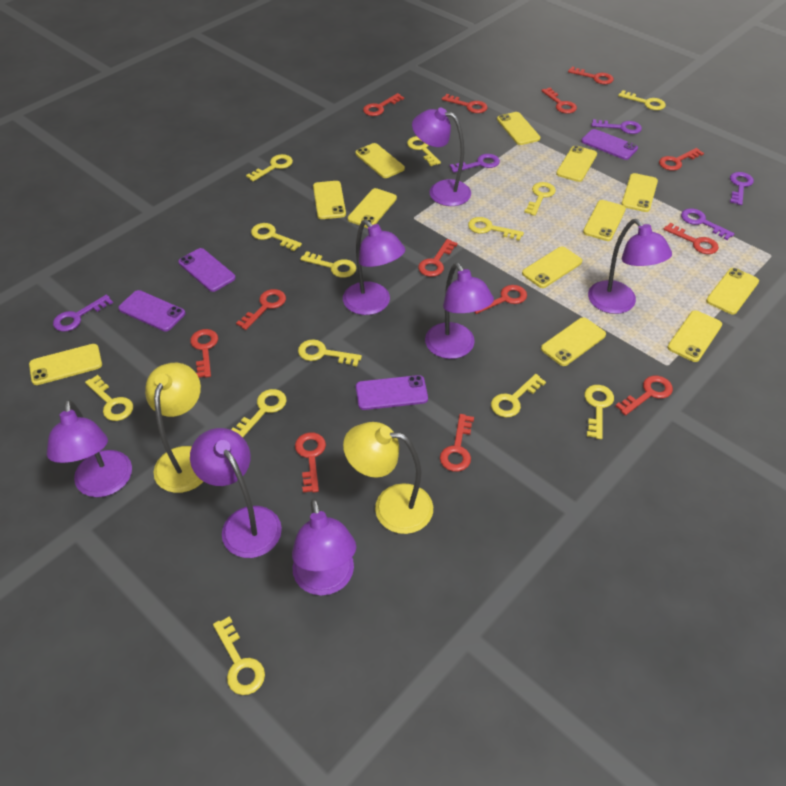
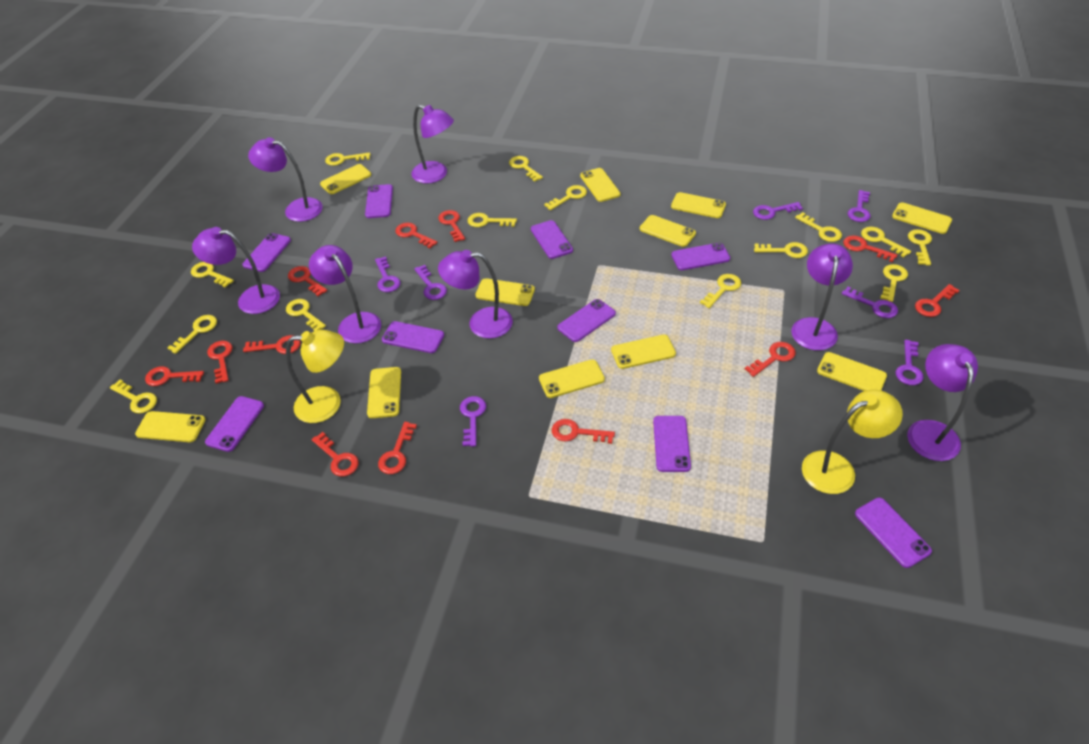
purple key: [53,295,113,332] [450,154,500,173] [591,119,642,134] [681,208,735,240] [730,172,754,205] = 5 -> [375,256,400,292] [414,265,447,300] [460,396,486,447] [753,202,803,220] [842,287,898,318] [848,190,871,222] [896,340,924,385] = 7
purple phone: [118,290,185,331] [178,248,236,292] [356,375,428,410] [581,129,638,160] = 4 -> [205,396,264,452] [242,233,291,272] [365,184,393,218] [382,321,444,353] [531,220,573,259] [557,299,616,342] [653,416,691,472] [671,243,730,270] [855,497,932,568] = 9
red key: [190,329,218,378] [236,289,286,330] [295,432,326,493] [363,93,404,116] [418,239,458,277] [440,414,474,472] [442,94,488,113] [475,285,527,314] [541,88,577,114] [568,67,614,84] [616,376,673,415] [659,148,704,171] [663,223,719,254] = 13 -> [145,366,204,386] [207,341,232,384] [243,335,300,354] [288,266,327,296] [312,432,359,476] [378,422,417,474] [395,223,437,248] [438,210,465,242] [552,419,615,444] [745,342,795,377] [843,235,897,262] [915,284,959,317] = 12
yellow key: [85,375,133,421] [213,616,265,695] [231,389,287,437] [246,154,293,182] [251,223,302,251] [298,339,362,367] [300,251,357,278] [407,136,441,166] [468,217,524,241] [491,374,546,417] [524,182,556,216] [584,385,614,439] [618,90,666,110] = 13 -> [110,380,157,414] [167,315,217,354] [191,262,234,288] [286,299,326,331] [325,152,371,166] [468,213,517,227] [509,156,543,182] [544,185,587,210] [700,274,741,308] [754,242,808,258] [795,212,842,242] [861,227,911,257] [880,264,908,302] [908,229,932,266] = 14
yellow phone: [29,344,102,385] [313,181,346,219] [348,188,397,228] [355,143,405,178] [497,112,540,145] [522,247,582,288] [541,317,606,366] [556,145,597,182] [583,200,626,241] [621,173,658,212] [667,310,722,362] [706,268,759,314] = 12 -> [135,411,206,442] [320,164,371,194] [367,367,401,418] [475,278,535,306] [539,359,605,398] [580,168,620,202] [611,335,676,369] [640,215,696,247] [671,192,726,218] [817,352,887,391] [892,202,952,234] = 11

